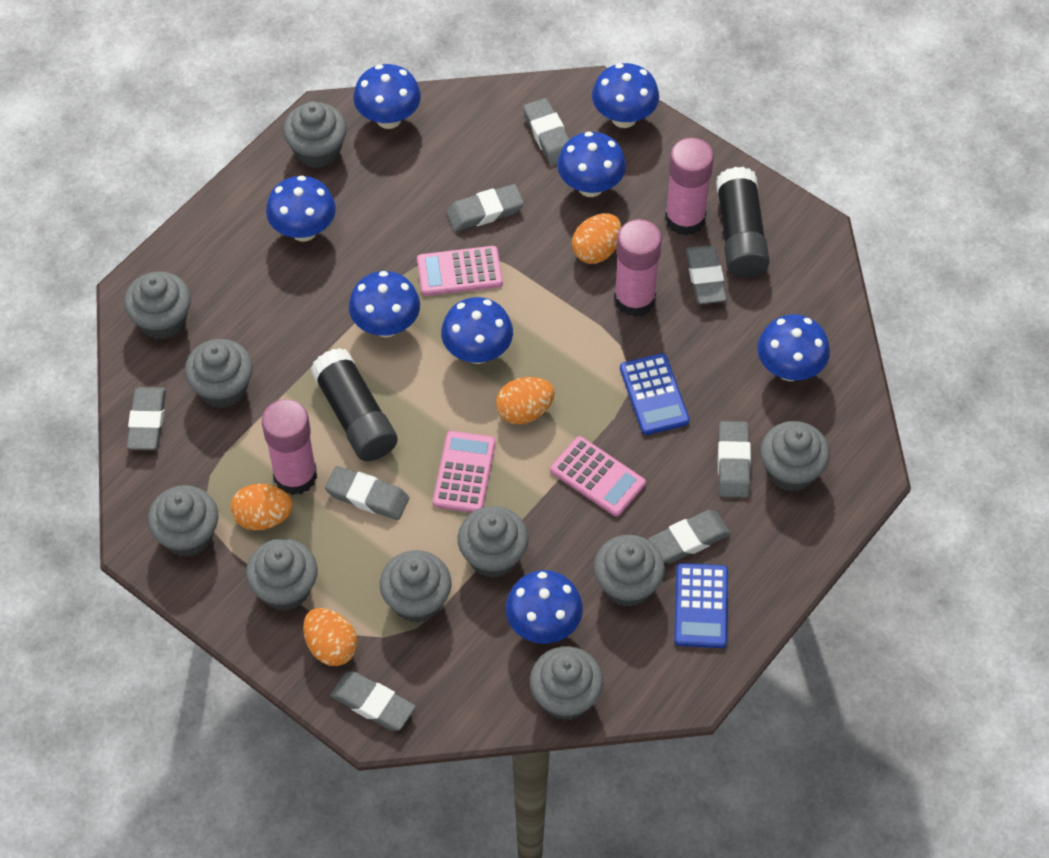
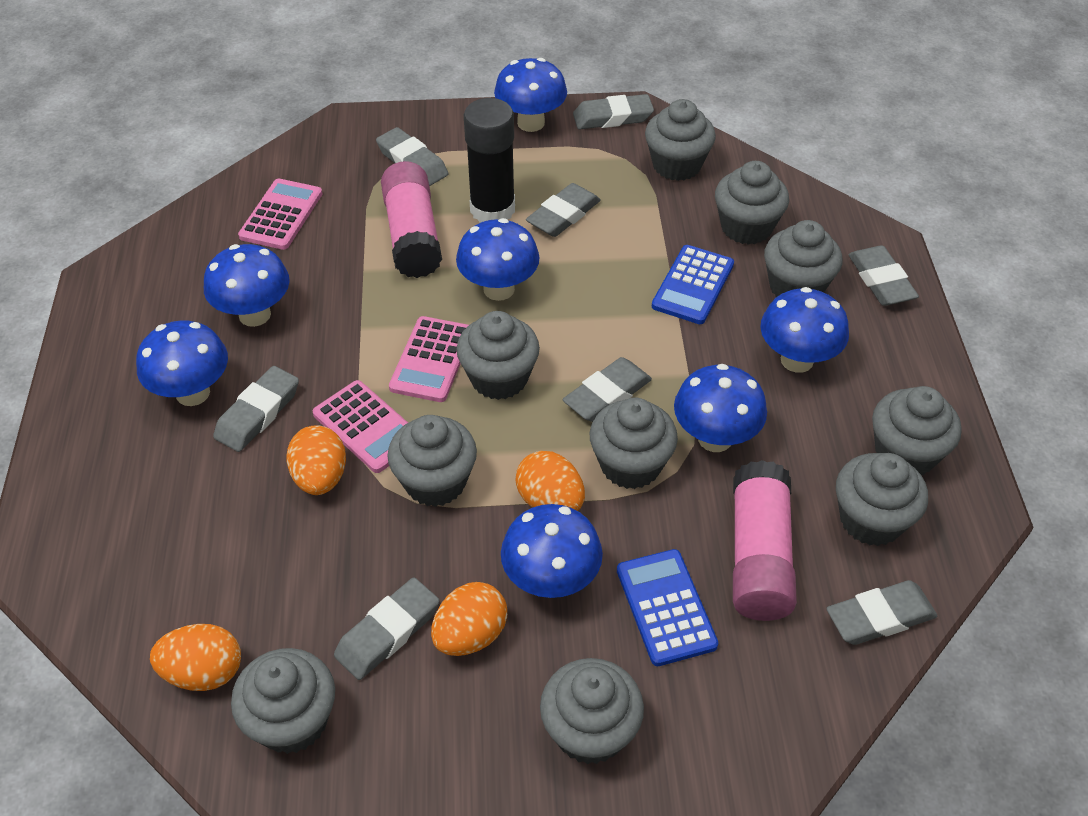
black glue stick: [310,348,398,461] [716,167,770,278] = 2 -> [464,98,515,222] = 1
blue mushroom: [266,176,336,242] [349,271,420,338] [353,64,421,129] [441,297,513,364] [506,570,583,643] [557,131,626,197] [592,63,659,128] [757,314,830,381] = 8 -> [136,320,228,406] [204,244,290,327] [456,218,540,301] [494,58,567,132] [501,504,603,598] [674,364,767,452] [760,287,849,373] = 7
pink glue stick: [262,399,317,495] [614,219,662,317] [665,138,714,236] = 3 -> [381,161,442,278] [733,460,797,621] = 2

